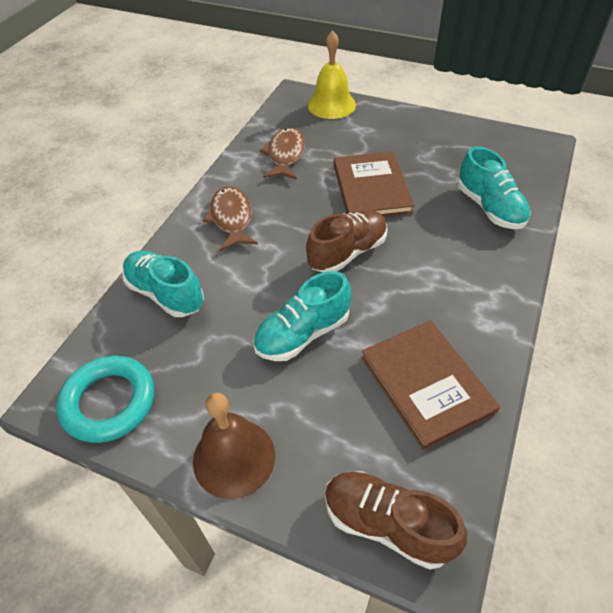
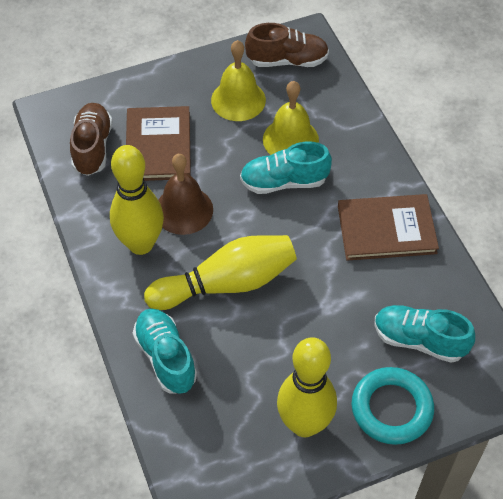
brown fish: [203,186,258,251] [260,127,305,180] = 2 -> none = 0
yellow bell: [308,30,356,119] = 1 -> [211,40,266,121] [263,81,319,155] = 2
yellow bowling pin: none = 0 -> [110,145,164,255] [144,235,297,310] [277,337,337,437] = 3

